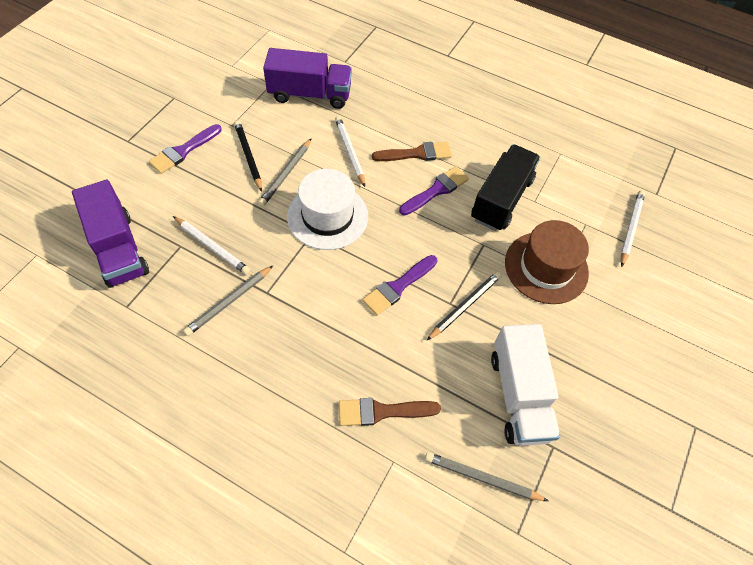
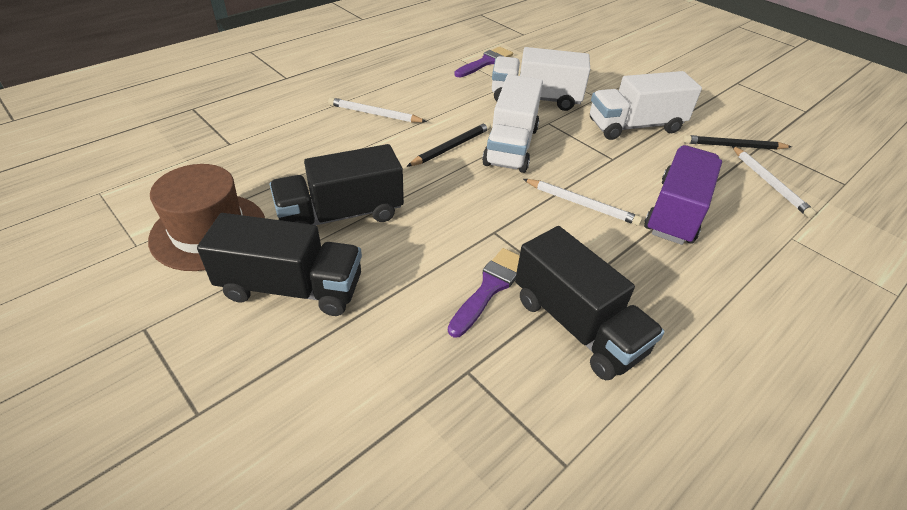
black truck: [471,144,540,231] = 1 -> [197,213,362,316] [269,144,404,225] [515,226,665,380] = 3
brown brush: [339,398,441,426] [372,142,452,161] = 2 -> none = 0
grey pencil: [183,266,273,336] [258,138,312,206] [425,452,548,501] = 3 -> none = 0
purple brush: [149,124,222,174] [362,255,437,316] [399,166,469,215] = 3 -> [448,248,520,338] [454,47,513,77] = 2
purple truck: [72,179,149,288] [263,48,352,109] = 2 -> [644,145,722,245] = 1
white hat: [287,169,368,250] = 1 -> none = 0
white truck: [491,324,560,446] = 1 -> [482,74,543,173] [492,47,590,111] [590,71,702,140] = 3

